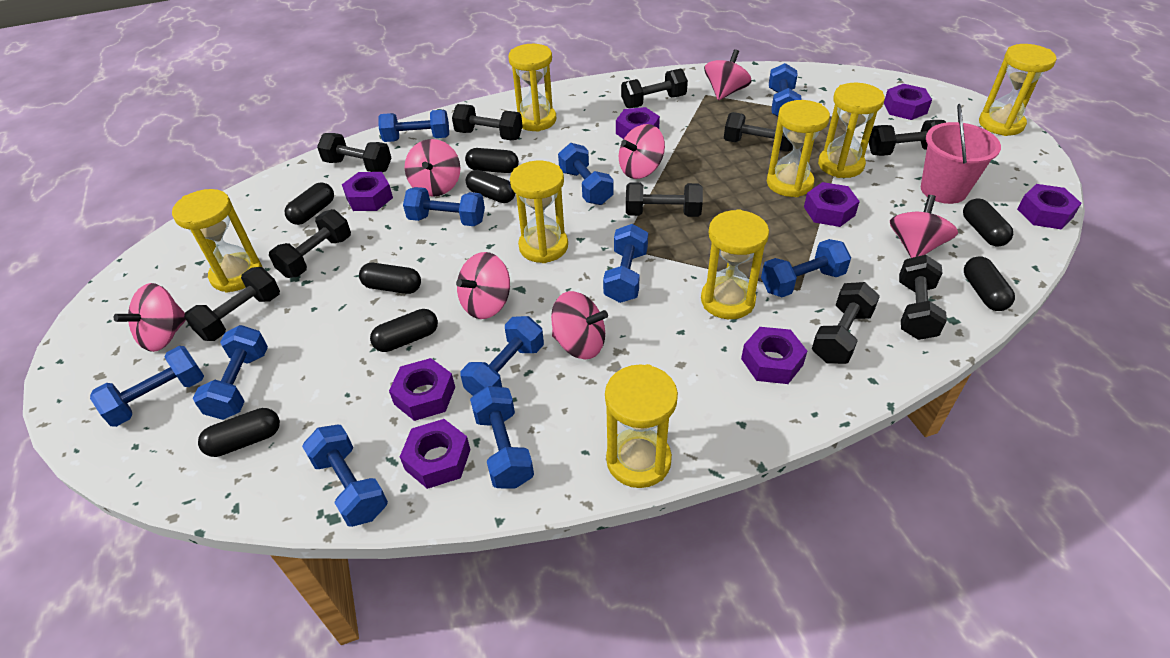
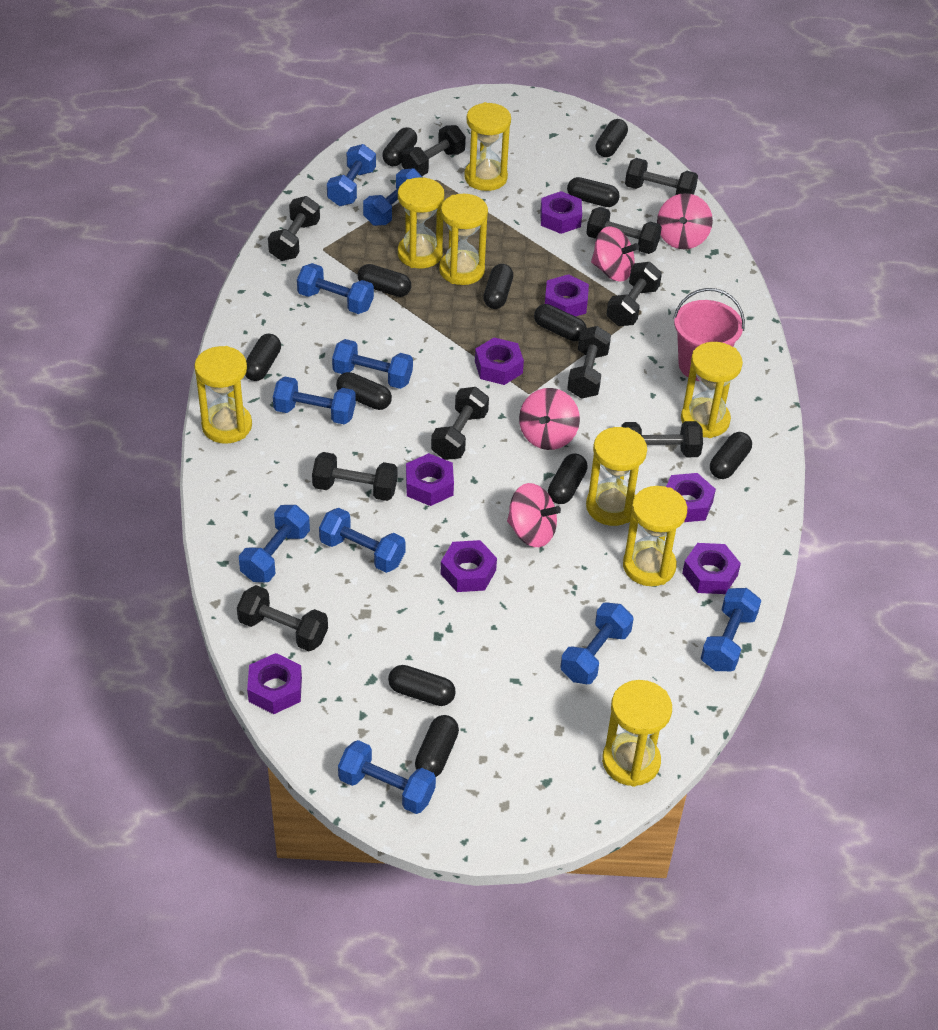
black capsule: [198,408,280,457] [285,182,334,225] [359,263,421,294] [370,309,438,352] [465,148,519,173] [466,170,515,203] [963,198,1013,247] [964,256,1015,311] = 8 -> [245,333,281,381] [336,372,392,410] [358,264,411,297] [382,127,417,166] [388,665,456,706] [415,715,459,777] [483,264,513,309] [534,304,587,341] [548,454,588,504] [567,177,620,207] [596,119,628,157] [710,432,752,479] = 12
blue dumbbell: [90,346,204,427] [193,325,268,420] [302,425,388,527] [378,110,449,142] [403,187,485,226] [461,316,544,396] [470,386,534,489] [558,143,614,205] [603,224,648,303] [761,239,851,297] [769,63,802,117] = 11 -> [239,505,310,582] [273,376,356,425] [297,263,374,314] [319,508,405,573] [327,144,376,206] [332,339,413,389] [338,740,436,814] [363,168,423,226] [560,603,634,684] [701,588,761,671] = 10
pink spinning top: [114,283,186,352] [405,139,461,197] [456,252,510,319] [551,291,608,359] [619,124,665,179] [704,49,752,101] [890,195,958,258] = 7 -> [507,483,561,547] [519,388,580,450] [591,226,639,282] [657,193,713,249] = 4

